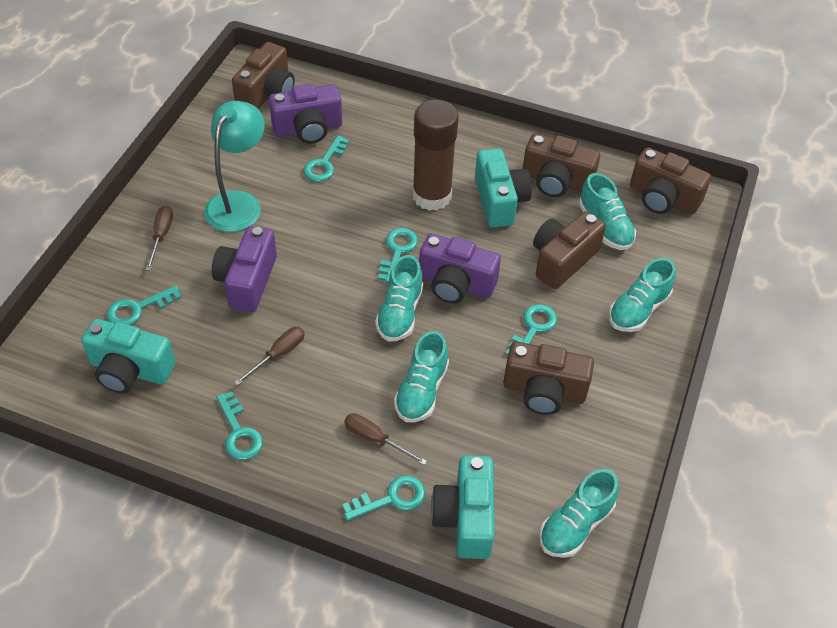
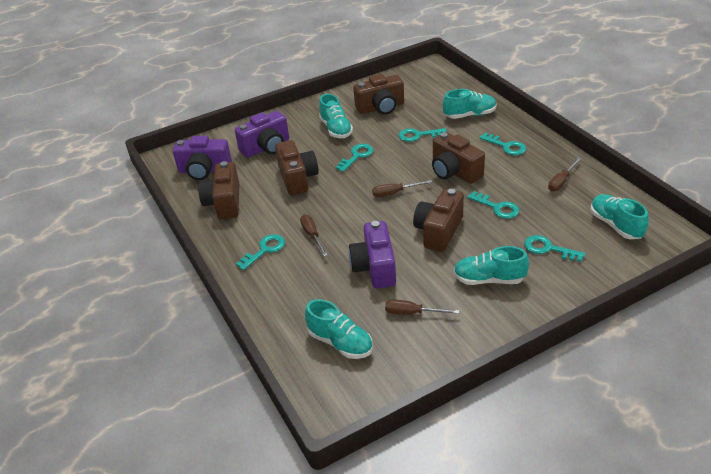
brown glue stick: [413,100,459,211] = 1 -> none = 0
brown screwdriver: [146,206,173,271] [234,327,305,386] [344,413,427,465] = 3 -> [300,215,328,256] [372,180,432,197] [385,300,459,315] [548,158,581,192] = 4
turquoise camera: [81,319,175,393] [431,455,494,559] [475,148,532,228] = 3 -> none = 0
turquoise lamp: [204,101,265,232] = 1 -> none = 0

